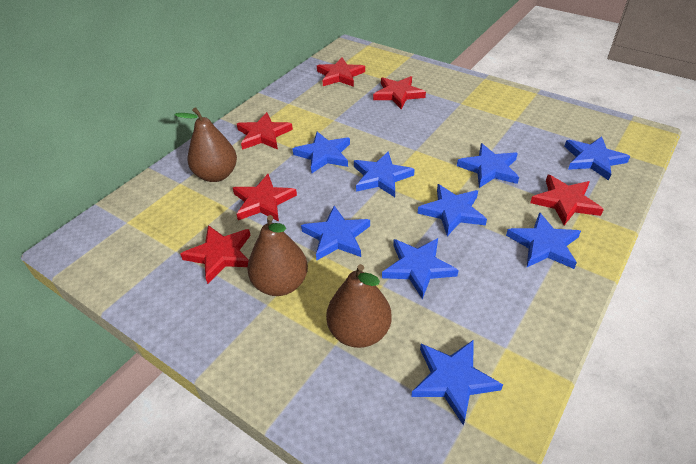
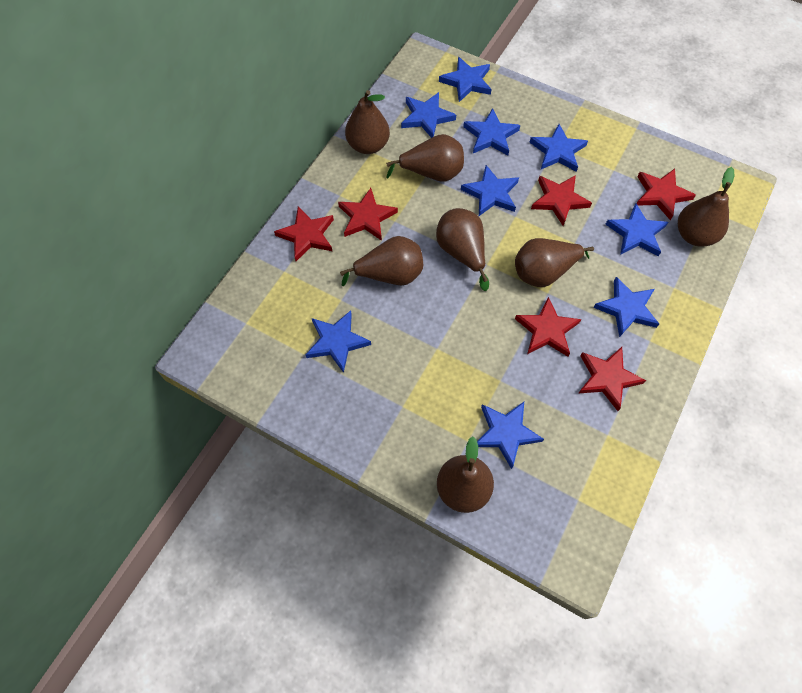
brown pear: [175,107,237,182] [247,215,308,296] [326,264,392,348] = 3 -> [340,236,423,286] [345,90,390,154] [386,134,464,182] [436,208,489,291] [437,437,494,513] [515,238,594,287] [678,167,734,247] = 7

